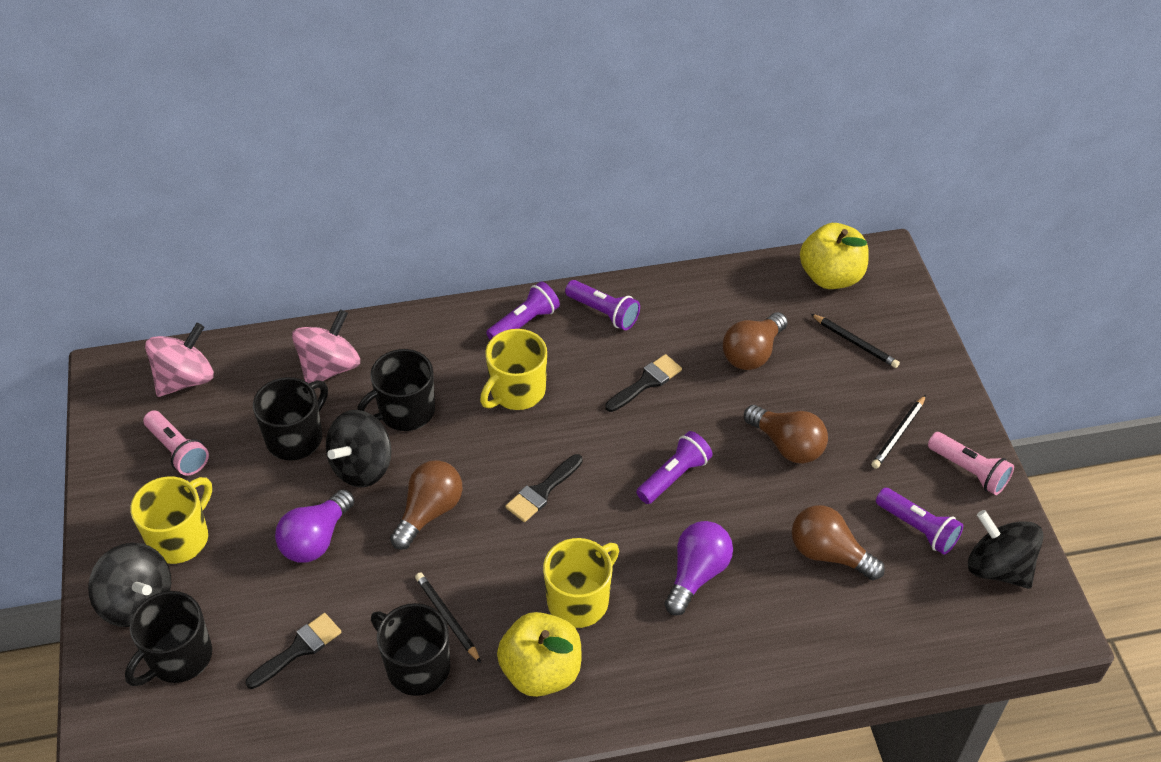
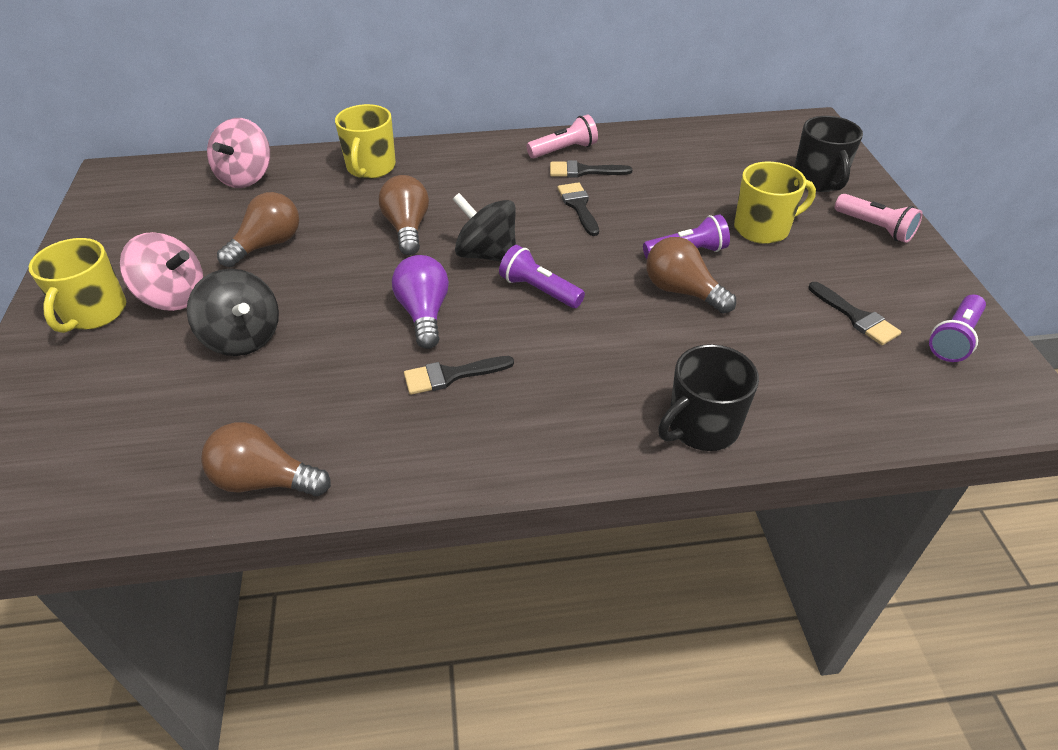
black brush: [245,613,341,689] [506,454,583,522] [605,354,682,412] = 3 -> [404,356,514,395] [550,160,632,178] [558,182,599,236] [808,282,901,345] = 4
black mug: [125,591,212,686] [253,377,328,461] [357,349,435,431] [371,603,450,696] = 4 -> [658,344,759,451] [794,116,863,192] = 2
black pencil: [415,572,481,663] [811,314,900,368] [871,395,926,469] = 3 -> none = 0
black spinning top: [88,543,171,627] [326,410,391,487] [968,510,1044,589] = 3 -> [187,269,279,356] [453,193,516,262] = 2
purple flashlight: [486,281,560,340] [565,280,640,330] [636,431,713,504] [876,488,963,555] = 4 -> [499,245,585,308] [643,215,730,259] [929,294,986,362] = 3
purple light bulb: [275,489,355,563] [664,521,733,616] = 2 -> [392,255,449,349] = 1
yellow apple: [497,612,581,697] [800,223,869,289] = 2 -> none = 0

